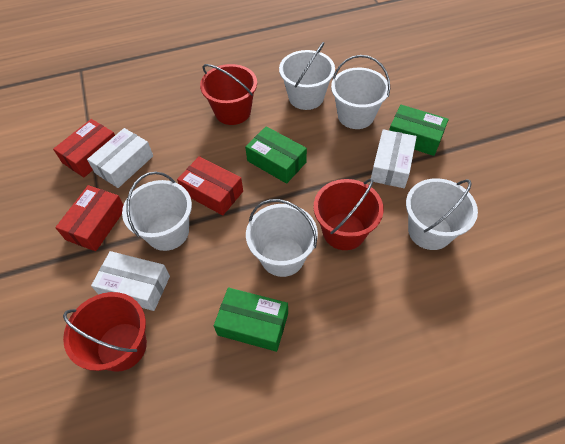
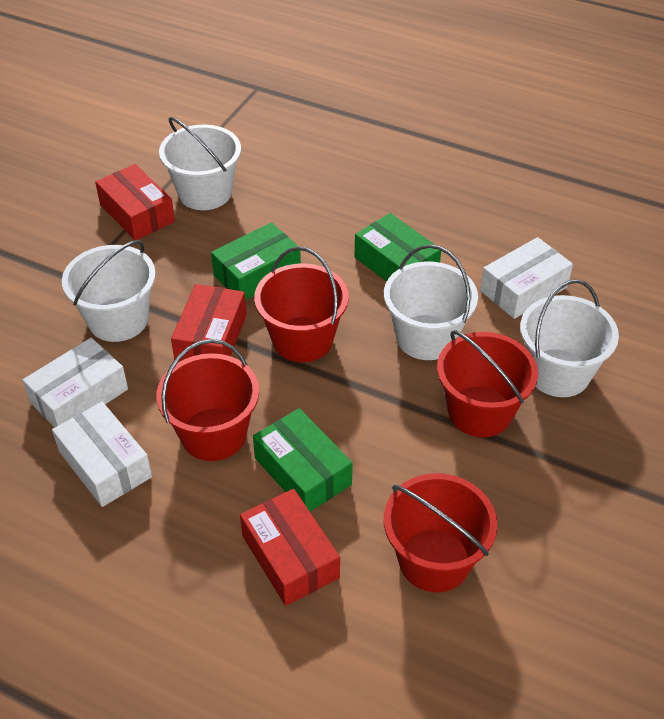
red bucket: [63,292,147,372] [200,64,257,125] [313,178,384,250] = 3 -> [156,339,259,461] [254,246,349,362] [384,473,498,592] [437,330,538,437] = 4
white bucket: [122,172,192,251] [246,199,318,277] [279,42,335,110] [331,55,390,129] [406,178,478,250] = 5 -> [62,240,156,342] [159,117,241,210] [384,244,478,360] [520,279,619,397] = 4

